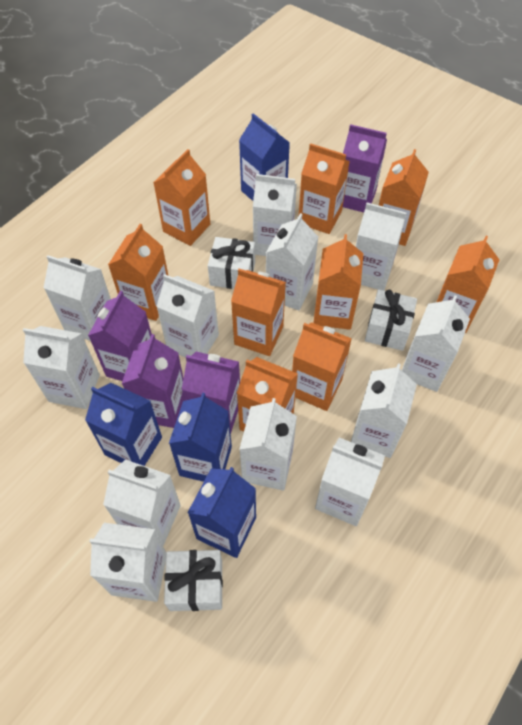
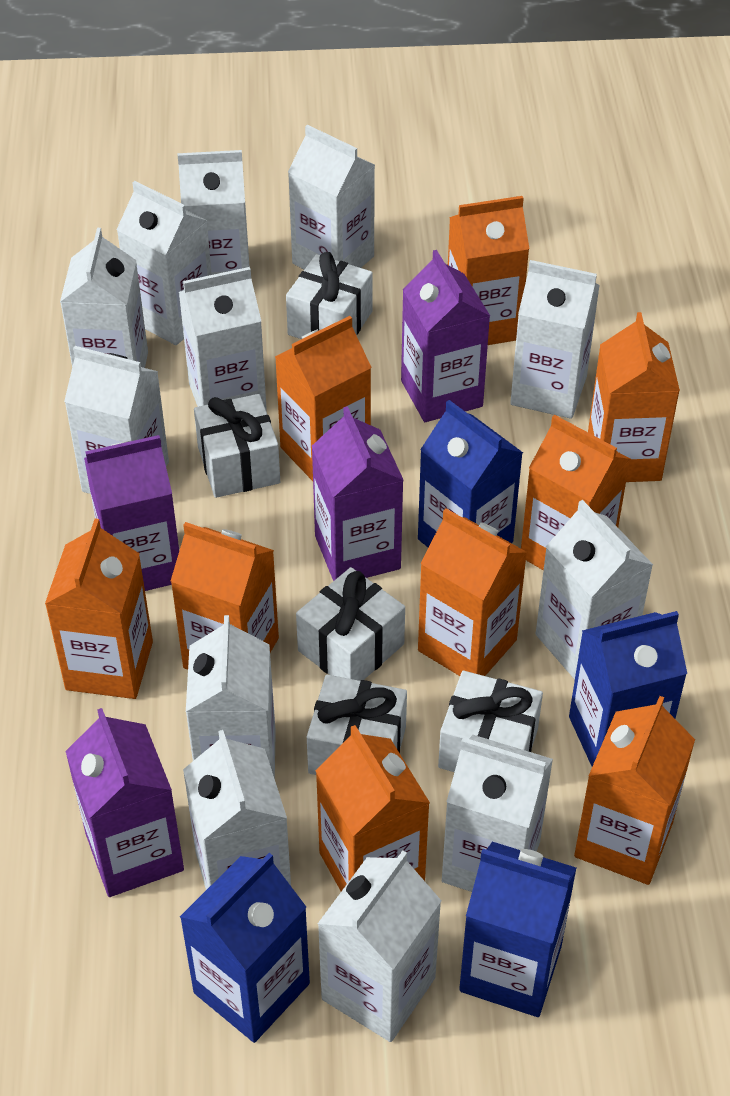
white gift: [164,550,223,611] [208,237,255,289] [365,289,417,351] = 3 -> [194,394,280,498] [286,252,373,339] [296,567,405,681] [307,675,407,775] [438,671,543,772] = 5

